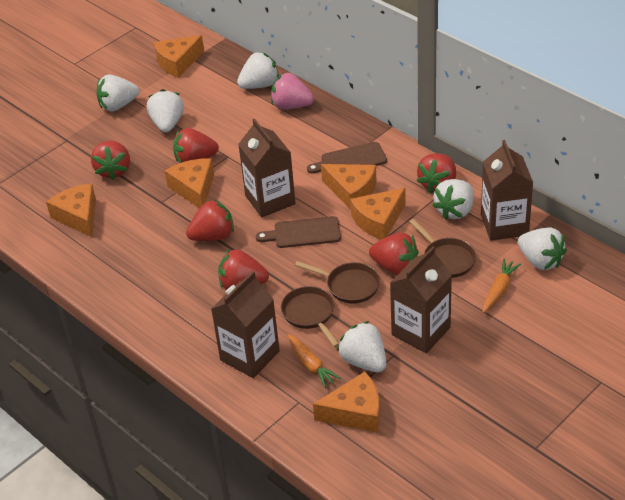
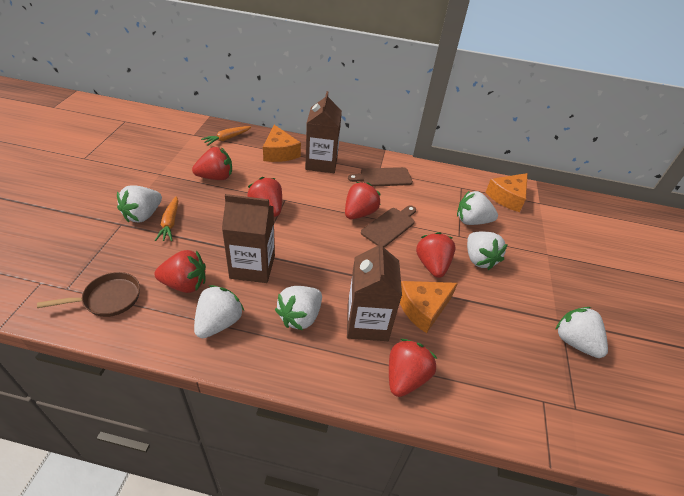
brown carton: [211,271,280,378] [238,119,296,217] [390,246,452,353] [481,140,533,241] = 4 -> [222,194,275,283] [305,91,342,173] [347,239,402,341] = 3
brown pan: [281,286,339,347] [295,261,380,304] [409,219,476,278] = 3 -> [37,272,140,317] = 1
orange cheese: [46,183,96,237] [154,35,204,78] [165,158,214,209] [313,372,380,433] [321,164,376,210] [350,188,406,240] = 6 -> [263,125,301,162] [400,281,458,333] [485,173,528,212] = 3
pink strawberry: [271,73,314,109] = 1 -> none = 0

